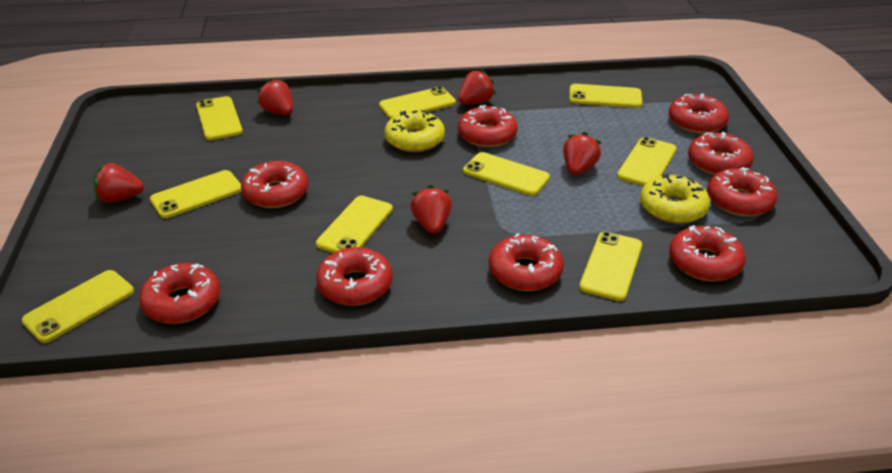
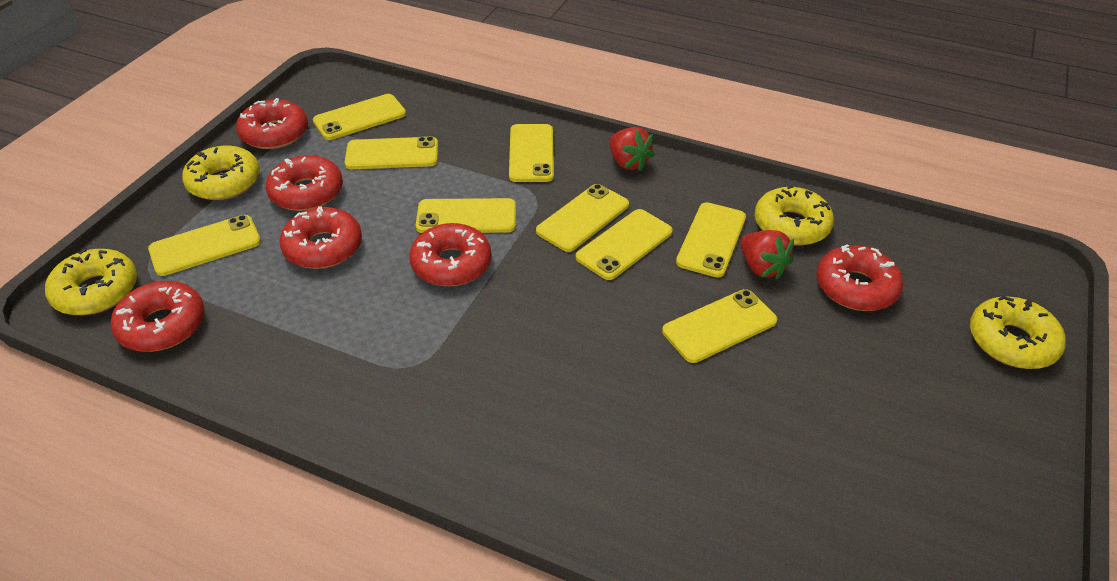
red donut: [139,263,220,324] [241,161,308,208] [316,247,393,306] [458,105,518,147] [489,234,564,291] [669,93,729,134] [669,225,746,281] [688,132,754,175] [707,167,777,217] = 9 -> [111,281,205,352] [236,98,308,149] [266,155,343,211] [280,206,362,269] [409,223,492,286] [816,244,903,311] = 6
red strawberry: [93,163,144,203] [257,78,293,115] [410,185,452,234] [458,69,496,105] [563,132,601,175] = 5 -> [609,127,655,172] [740,230,794,279] = 2
yellow donut: [385,110,445,152] [640,173,710,224] = 2 -> [45,249,137,315] [182,146,260,200] [754,185,834,246] [970,296,1066,369] = 4

